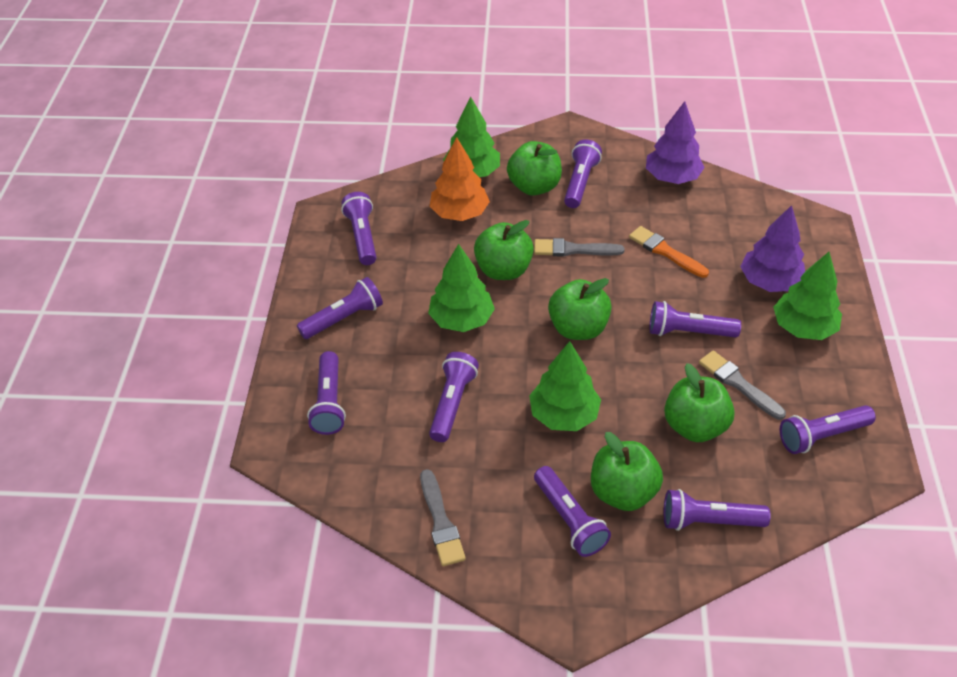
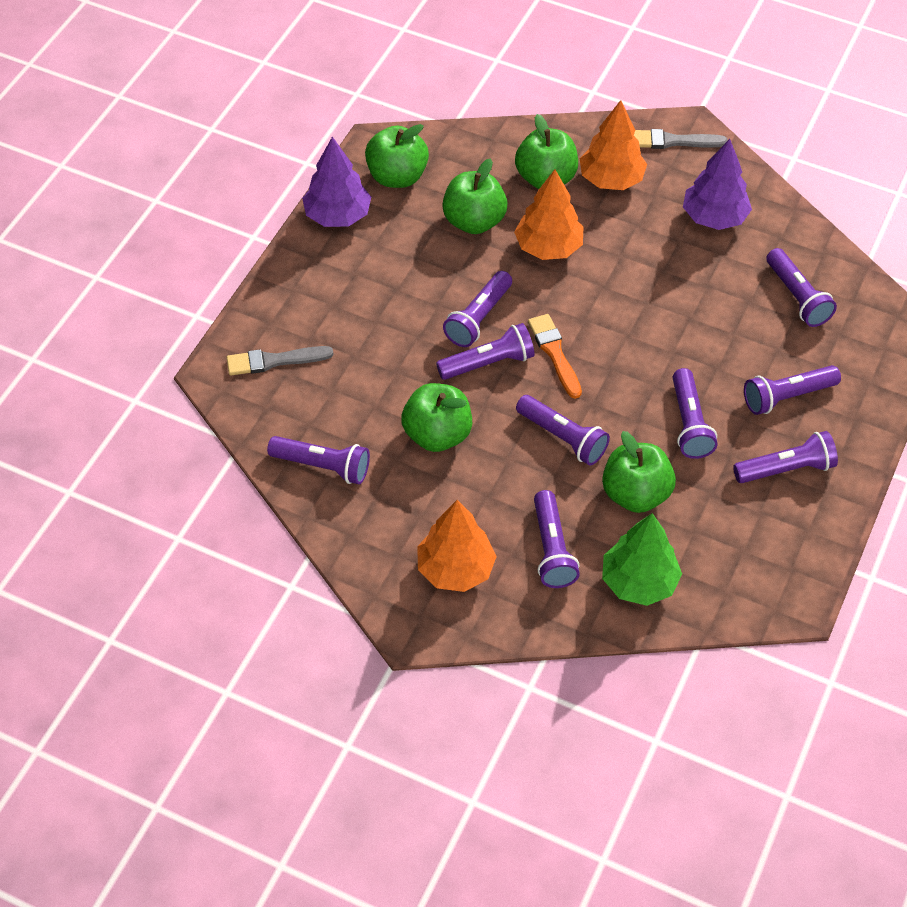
green tree: [428,244,495,332] [443,97,500,177] [529,341,601,431] [773,252,842,340] = 4 -> [602,513,682,606] = 1
grey brush: [420,469,466,566] [534,238,625,257] [699,350,786,420] = 3 -> [226,346,334,375] [634,129,728,149] = 2
orange tree: [430,137,490,221] = 1 -> [417,500,497,592] [514,169,583,260] [579,100,647,190] = 3

